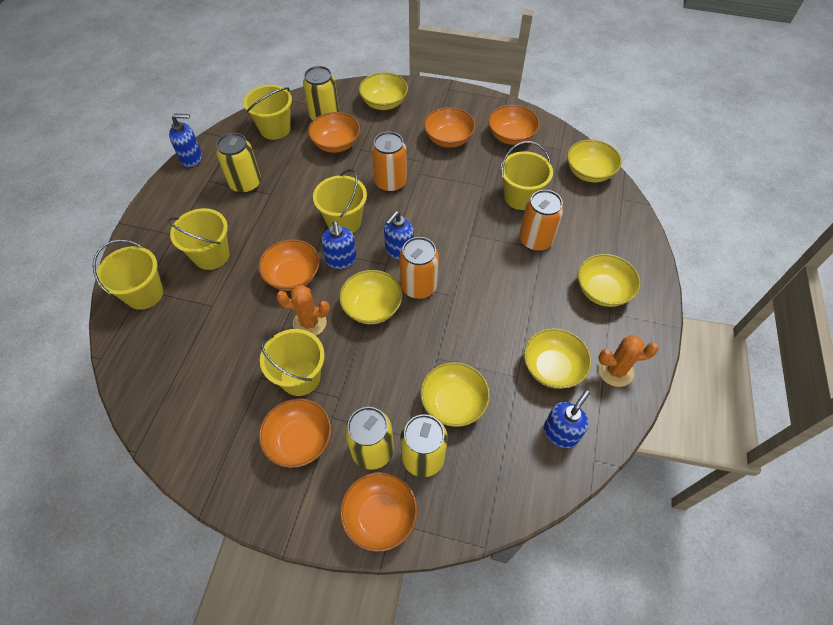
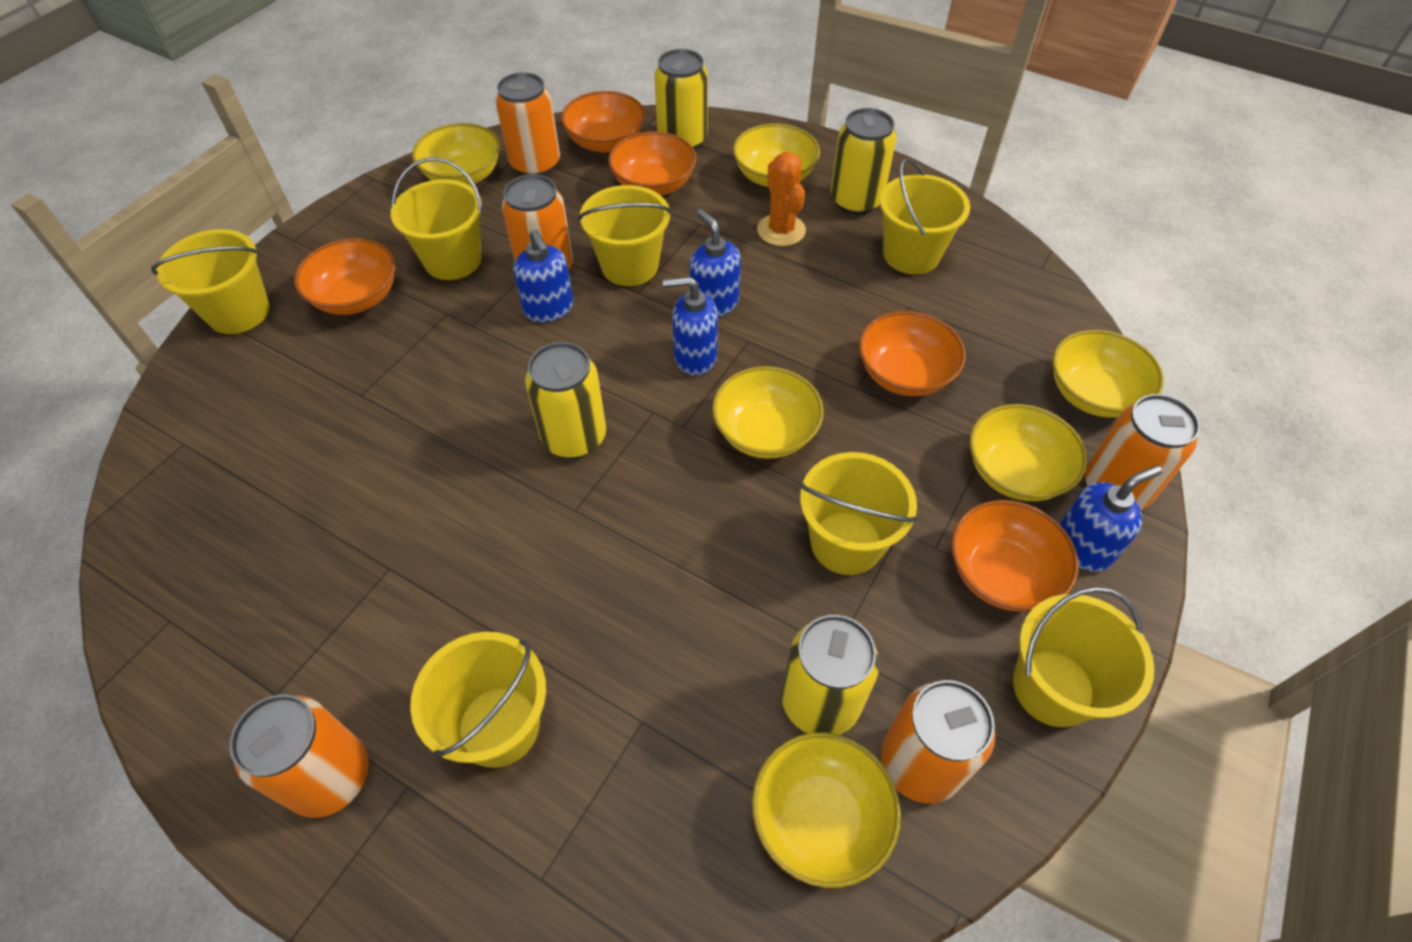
orange bowl: [258,239,320,291] [259,398,331,468] [308,112,360,153] [340,472,417,552] [424,107,475,148] [488,105,540,145] = 6 -> [294,238,396,315] [561,91,645,152] [608,131,696,196] [859,311,966,396] [951,500,1079,611] = 5
orange cactus: [276,285,330,336] [598,335,659,387] = 2 -> [757,152,806,246] = 1
orange can: [372,132,407,193] [399,237,439,299] [519,190,564,251] = 3 -> [229,694,369,818] [495,72,560,176] [502,174,573,270] [881,680,995,804] [1085,394,1200,510] = 5
yellow bucket: [93,239,164,310] [168,208,230,270] [244,85,292,140] [260,329,325,396] [313,169,367,233] [501,141,553,210] = 6 -> [151,229,270,334] [391,157,483,280] [410,632,546,768] [578,185,672,286] [800,452,917,575] [880,159,970,274] [1013,587,1155,727] = 7

